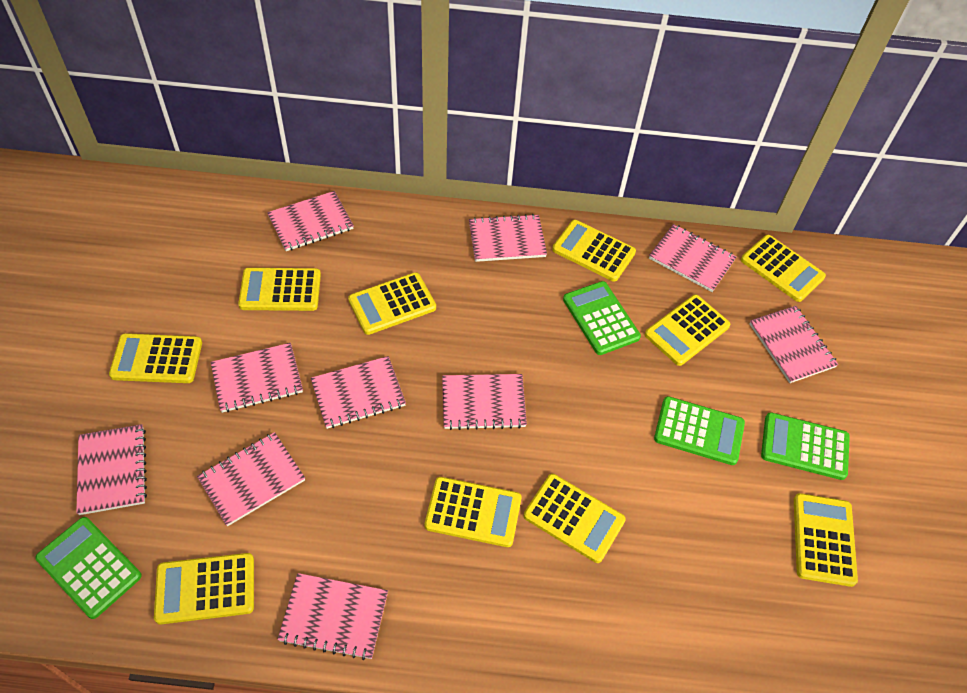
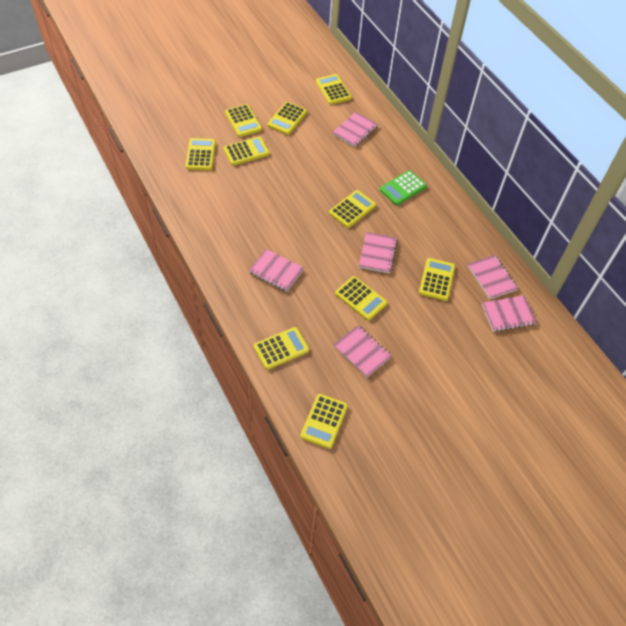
green calculator: [35,517,142,619] [563,281,641,355] [654,396,745,465] [761,412,850,480] = 4 -> [380,170,427,205] = 1
pink notebook: [76,424,147,515] [197,432,305,526] [210,343,303,413] [267,191,354,251] [277,573,388,660] [311,356,406,429] [442,374,527,430] [469,214,547,262] [649,224,737,292] [749,306,838,383] = 10 -> [249,249,304,292] [332,112,378,147] [334,325,392,377] [359,232,398,273] [468,255,518,299] [482,295,537,332] = 6

